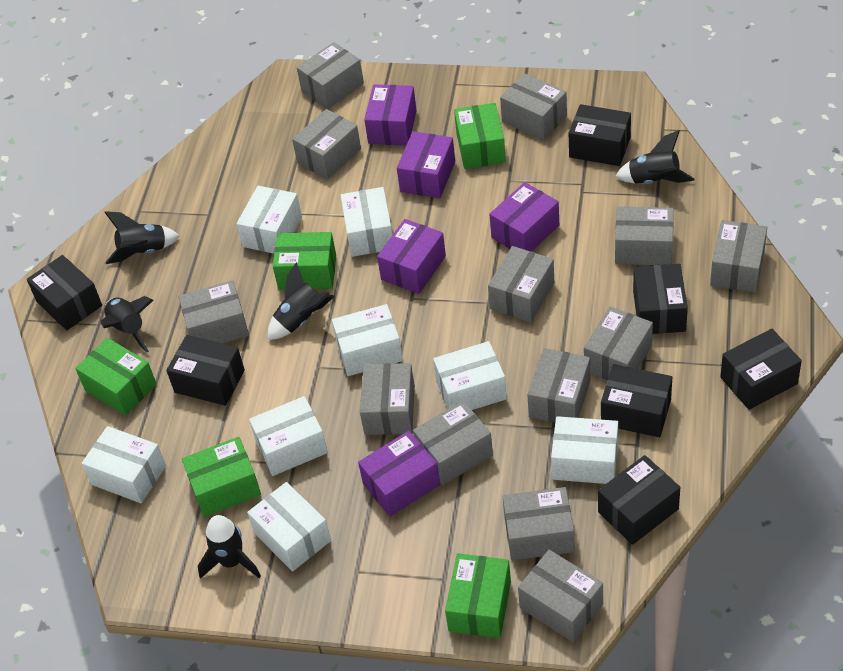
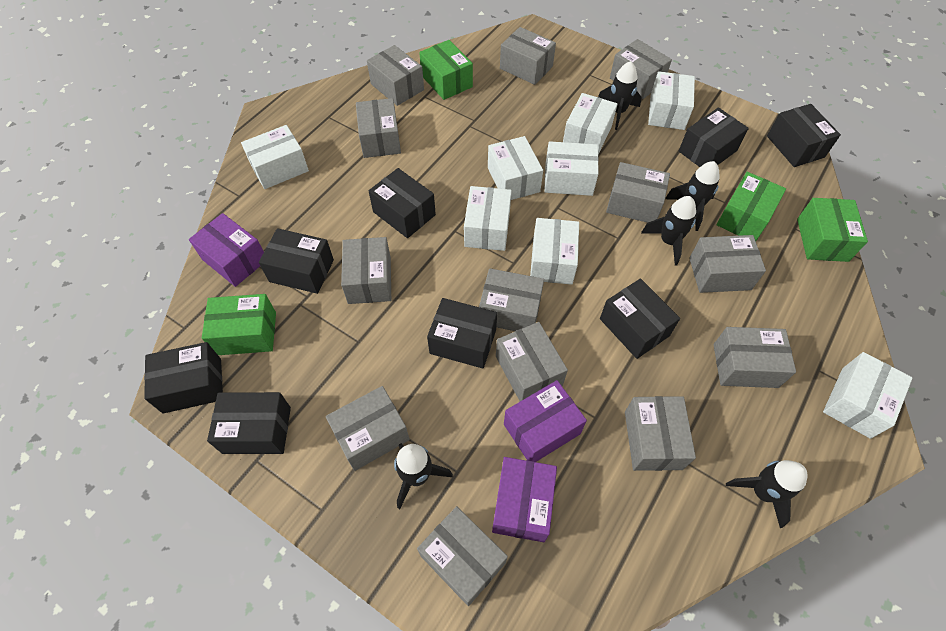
black box: [27,255,102,330] [166,335,245,406] [569,104,631,166] [598,455,680,545] [601,364,672,437] [633,264,688,334] [720,329,802,410] = 7 -> [144,342,223,414] [207,392,291,454] [259,228,334,294] [369,168,436,238] [427,298,497,369] [600,279,680,359] [679,107,749,167] [767,104,841,167] = 8
green box: [75,338,157,416] [182,437,261,517] [273,232,336,290] [445,553,511,638] [454,103,506,169] = 5 -> [202,294,276,355] [419,40,473,100] [716,172,786,241] [797,198,868,262] = 4
purple box: [358,431,440,517] [364,84,417,146] [377,219,446,294] [397,131,455,198] [489,182,559,251] = 5 -> [189,213,264,287] [492,457,557,542] [504,380,587,462] = 3

